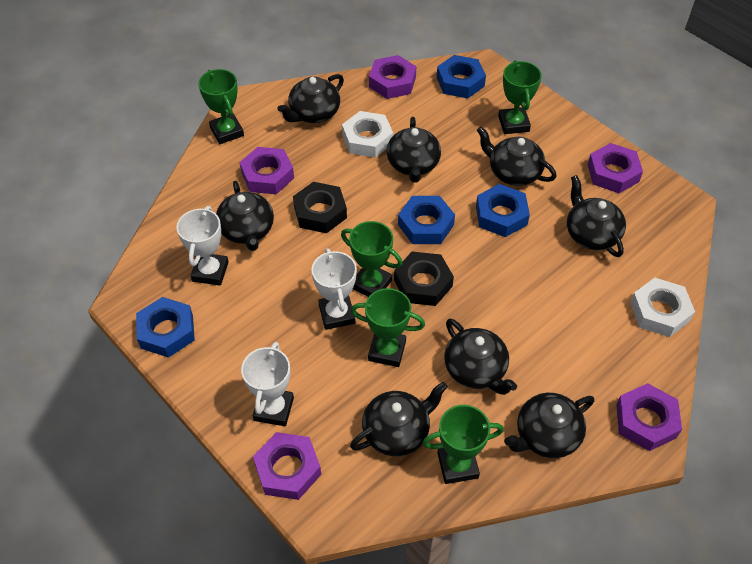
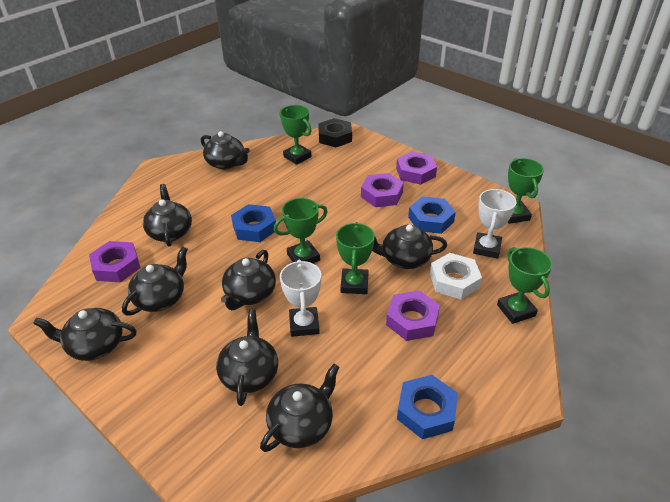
black nut: [293,182,347,233] [394,252,454,306] = 2 -> [318,118,352,147] = 1
blue nut: [136,297,195,358] [398,196,455,244] [437,55,486,99] [476,184,530,237] = 4 -> [231,204,276,242] [397,375,458,439] [408,196,456,234] = 3
purple nut: [239,147,294,195] [253,432,321,500] [369,55,416,99] [587,143,643,193] [616,383,682,451] = 5 -> [89,241,140,282] [361,173,404,207] [386,291,440,341] [396,152,437,185] = 4
white nut: [342,111,393,158] [630,278,695,337] = 2 -> [430,253,482,299] = 1
white trophy: [176,206,229,285] [241,342,294,426] [311,248,357,330] = 3 -> [280,260,321,337] [473,189,516,259] = 2

